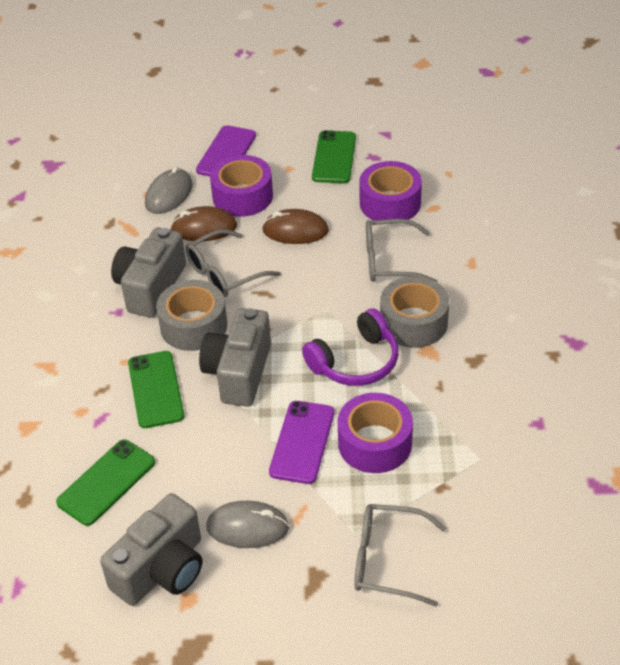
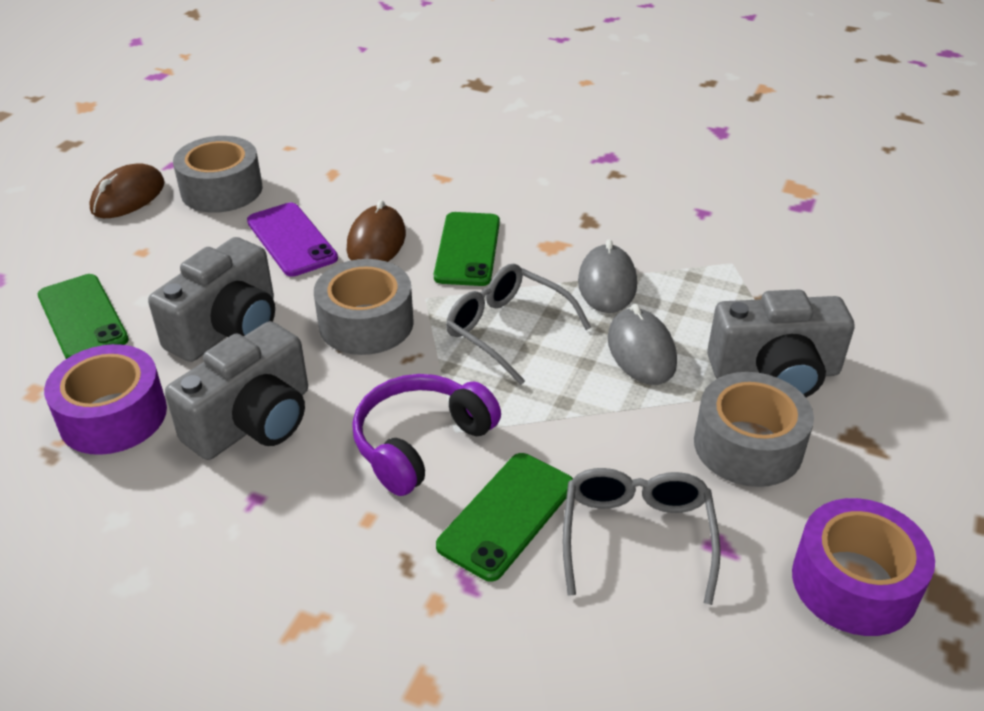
grey glasses: [185,229,281,297] [354,504,446,607] [366,219,438,282] = 3 -> [446,264,591,385] [563,468,721,605] = 2
grey tape: [156,280,227,351] [380,276,449,348] = 2 -> [173,136,263,213] [314,259,414,355] [694,372,814,487] = 3
purple phone: [196,125,256,176] [269,401,334,484] = 2 -> [247,203,338,277] = 1
purple tape: [210,155,273,217] [338,393,413,473] [359,161,422,224] = 3 -> [44,344,167,455] [792,498,935,636] = 2

